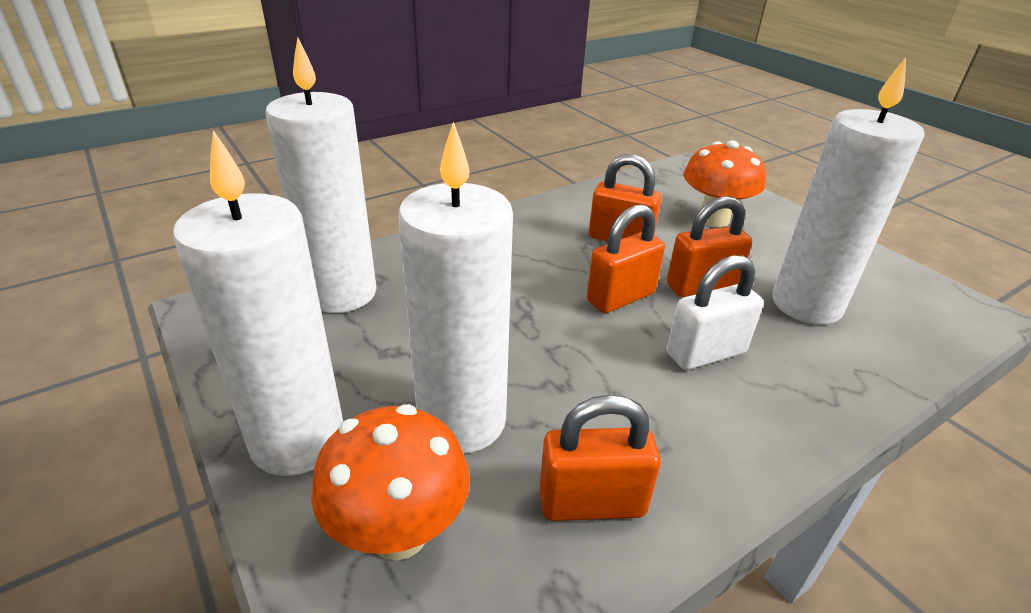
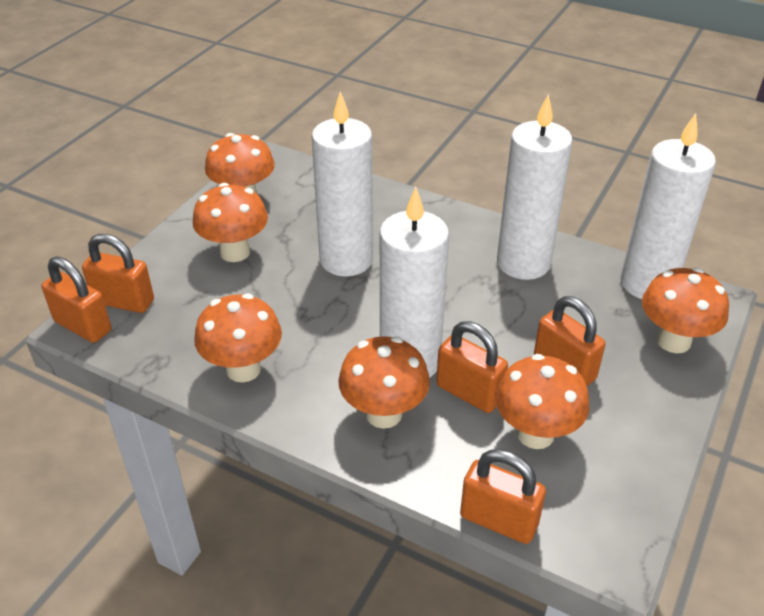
orange mushroom: [311,404,470,561] [683,140,766,227] = 2 -> [193,183,268,262] [194,294,282,383] [205,133,275,194] [338,336,430,429] [495,354,589,449] [642,268,729,353] = 6
orange padlock: [539,395,661,521] [587,204,665,313] [589,154,661,242] [667,196,752,297] = 4 -> [42,256,111,343] [82,234,154,313] [436,321,508,413] [460,449,546,544] [534,296,605,386] = 5
white padlock: [667,255,764,370] = 1 -> none = 0

